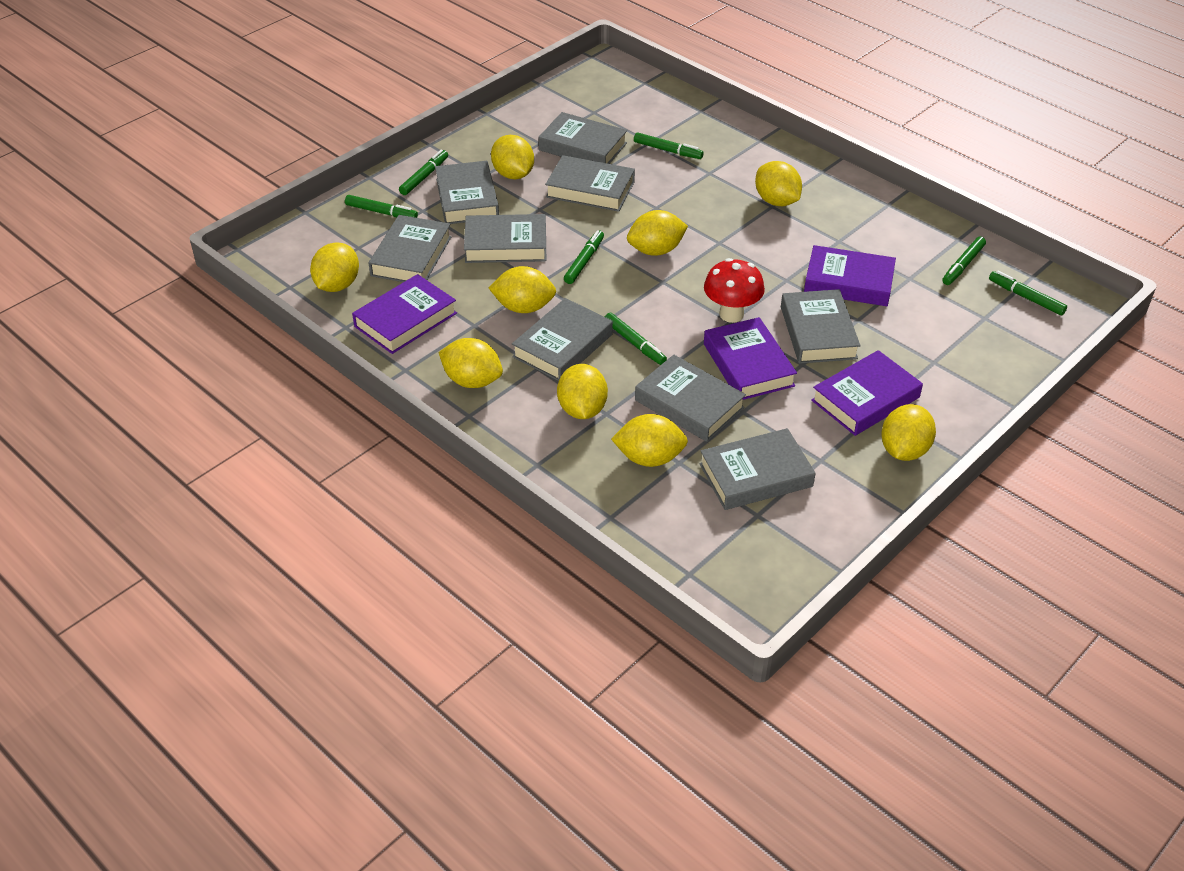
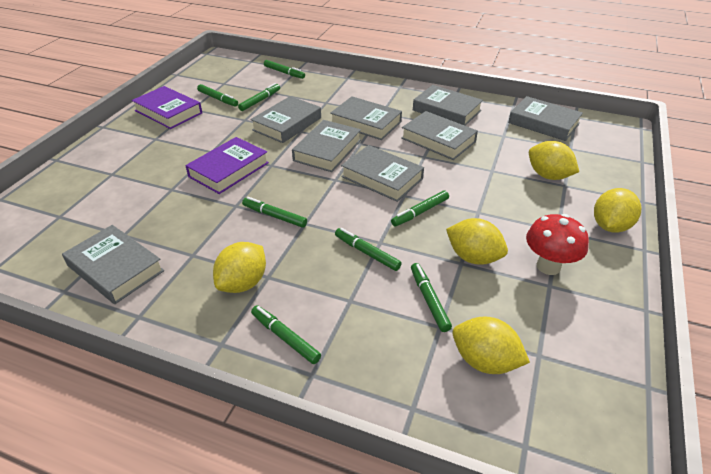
green marker: [345,195,418,218] [399,150,448,195] [564,230,604,284] [605,313,667,365] [634,132,703,159] [942,236,986,285] [989,271,1067,315] = 7 -> [197,84,238,107] [238,83,280,111] [242,197,307,228] [251,305,321,364] [264,60,305,79] [335,228,402,271] [391,190,449,226] [411,263,452,332] = 8
grey book: [369,215,451,282] [435,161,499,224] [464,214,546,263] [512,298,613,381] [538,112,627,164] [545,155,635,212] [635,355,746,442] [699,428,816,510] [781,289,860,364] = 9 -> [62,225,164,304] [250,96,321,143] [292,120,361,172] [330,96,402,140] [341,145,424,202] [401,111,478,160] [413,85,483,126] [508,96,583,141] = 8
purple book: [352,274,457,354] [704,317,797,400] [804,245,896,306] [811,350,923,436] = 4 -> [132,86,202,129] [185,137,269,194] = 2
yellow lemon: [310,242,359,292] [439,338,503,388] [489,266,556,313] [491,135,534,179] [557,364,608,419] [611,414,688,467] [627,210,688,256] [755,161,802,206] [881,404,936,461] = 9 -> [213,242,266,293] [446,218,508,265] [453,317,530,374] [529,141,579,180] [594,188,641,233] = 5

